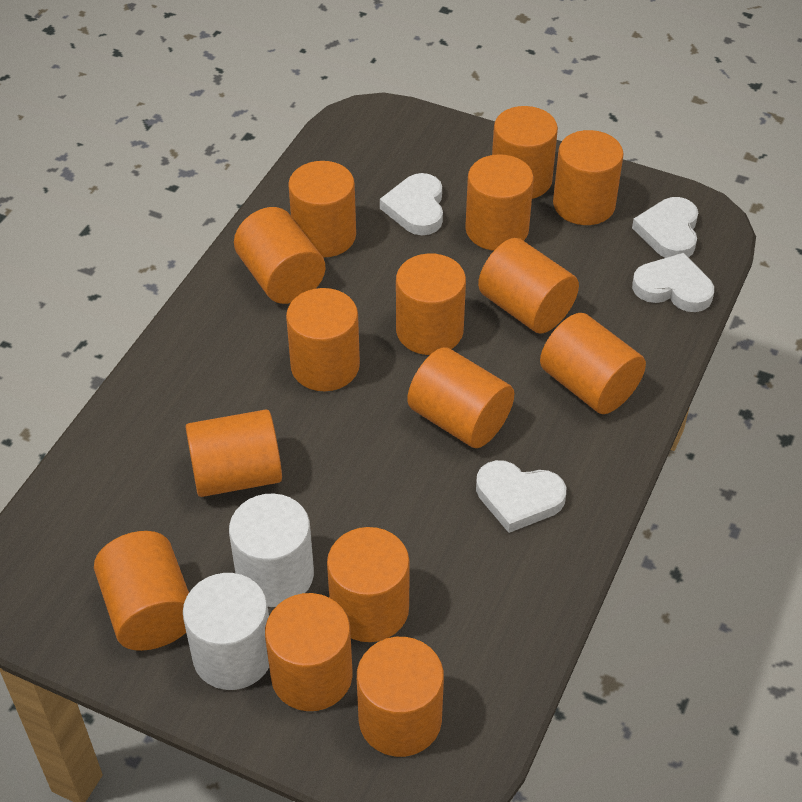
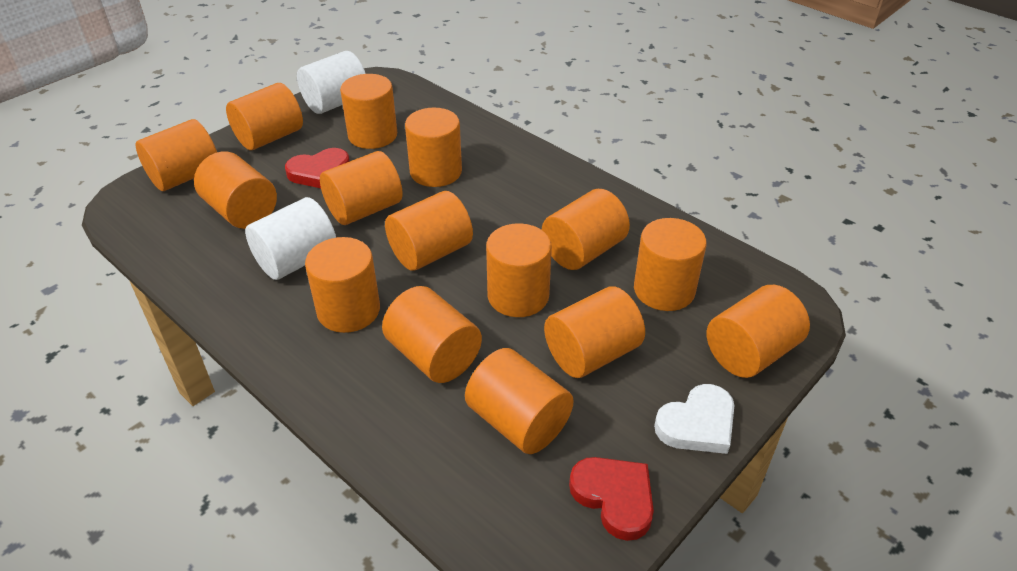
red heart: none = 0 -> [285,148,350,188] [569,457,654,541] = 2
white heart: [380,173,443,235] [476,460,566,533] [632,197,698,258] [632,253,714,312] = 4 -> [654,384,735,454] = 1

